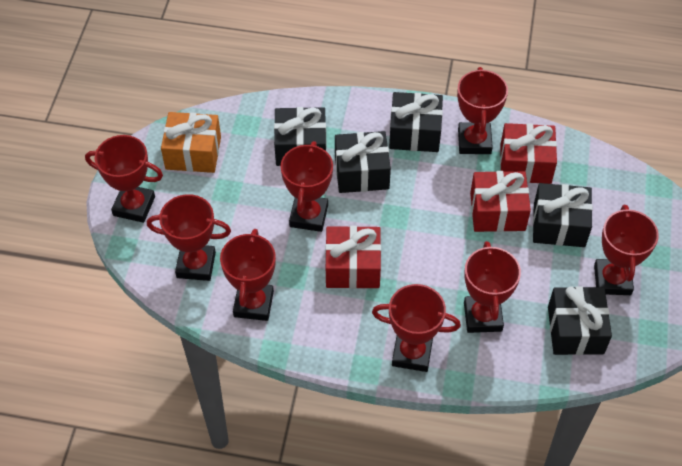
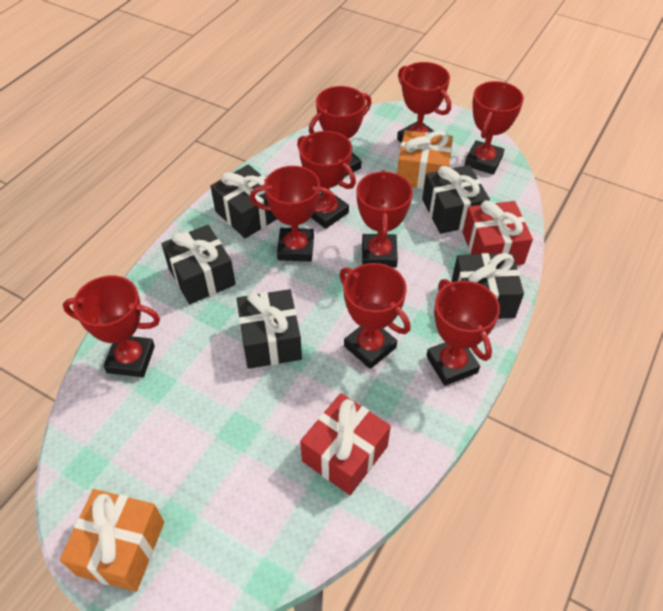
orange gift: [161,112,221,173] = 1 -> [60,489,164,592] [397,130,453,189] = 2
red gift: [325,226,381,289] [470,171,531,232] [500,123,557,184] = 3 -> [300,393,391,495] [463,200,533,265] = 2
red trophy: [85,135,163,223] [147,194,231,281] [220,229,276,321] [280,141,333,232] [372,284,461,372] [457,67,508,154] [464,241,521,333] [594,205,659,295] = 8 -> [63,275,160,377] [250,166,336,262] [297,131,356,229] [309,86,371,176] [339,263,411,369] [356,170,413,267] [397,62,451,142] [426,279,500,386] [465,81,524,175] = 9

